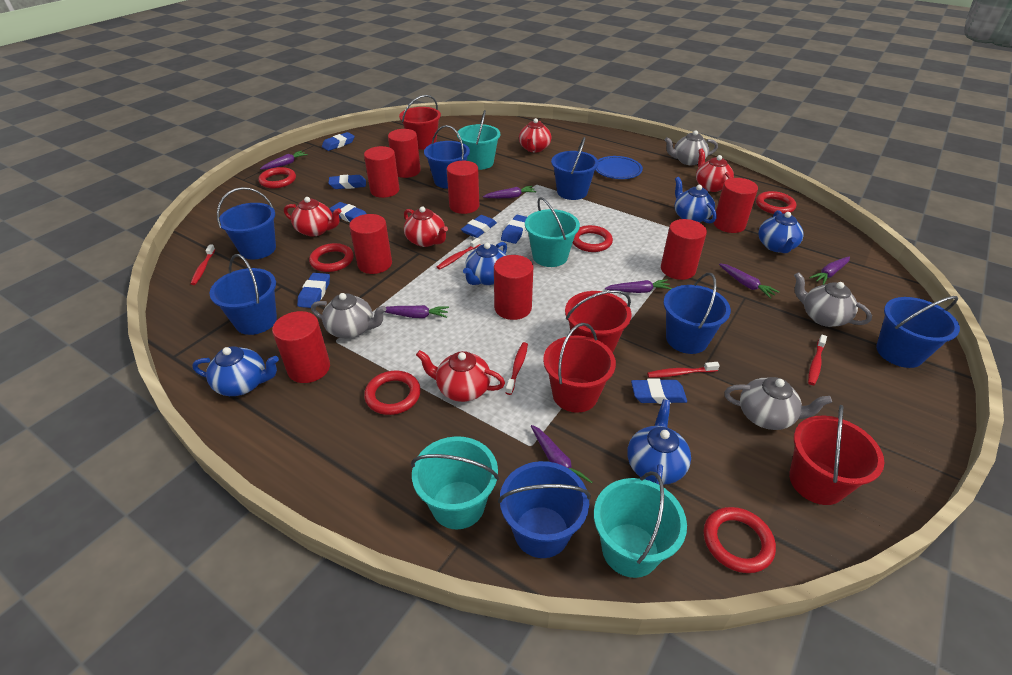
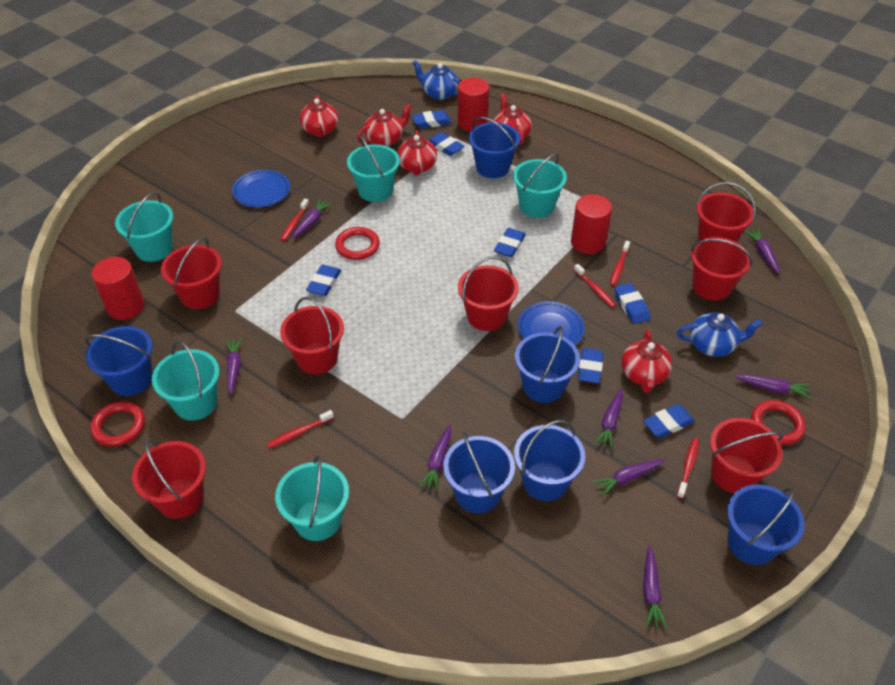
blue bucket: [209,254,277,335] [217,187,276,259] [424,125,470,189] [498,461,591,558] [551,137,599,200] [664,273,731,354] [876,296,960,368] = 7 -> [85,326,153,396] [443,432,515,513] [469,117,520,178] [514,420,585,501] [515,326,580,403] [727,484,805,565] = 6
blue plate: [595,156,643,179] = 1 -> [232,170,290,208] [518,301,585,345] = 2
blue teapot: [192,346,279,396] [463,242,507,285] [627,399,691,485] [675,177,717,223] [758,210,804,253] = 5 -> [412,60,461,100] [677,312,763,357] = 2
grey teapot: [311,293,386,339] [665,130,718,165] [724,377,832,430] [794,272,872,327] = 4 -> none = 0
purple carrot: [260,151,308,170] [385,305,449,318] [483,186,536,198] [531,425,592,483] [605,279,672,293] [719,263,779,299] [809,256,850,285] = 7 -> [225,337,242,395] [292,199,332,239] [419,424,451,491] [592,459,665,496] [594,388,623,449] [643,546,667,629] [735,375,811,398] [745,228,780,274] = 8
red bucket: [399,95,441,150] [543,323,616,413] [565,290,632,353] [789,405,884,505] = 4 -> [132,440,206,519] [161,238,222,309] [280,297,344,374] [458,256,519,331] [690,237,752,301] [697,182,756,242] [710,418,783,493] = 7
red cylinder: [272,311,330,383] [349,214,392,274] [364,146,399,198] [388,129,421,178] [447,161,479,214] [494,255,533,320] [661,219,707,280] [713,178,758,233] = 8 -> [92,257,145,320] [458,78,489,131] [571,194,612,254] = 3
red ring: [259,167,296,188] [309,243,353,272] [364,371,421,415] [573,225,613,252] [704,507,776,573] [756,191,796,214] = 6 -> [90,401,145,447] [335,227,380,260] [751,400,806,445] = 3
turquoise bucket: [411,436,499,529] [457,110,500,170] [525,197,580,267] [594,471,687,578] = 4 -> [115,192,173,262] [152,341,219,421] [275,455,349,541] [347,136,400,202] [513,153,567,218] = 5

